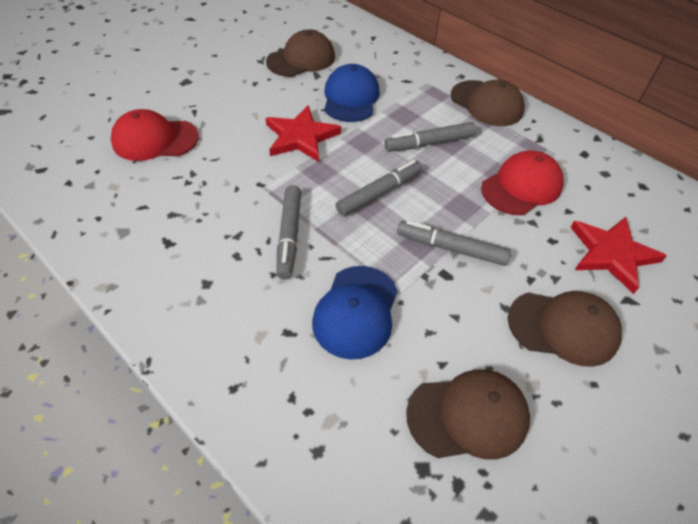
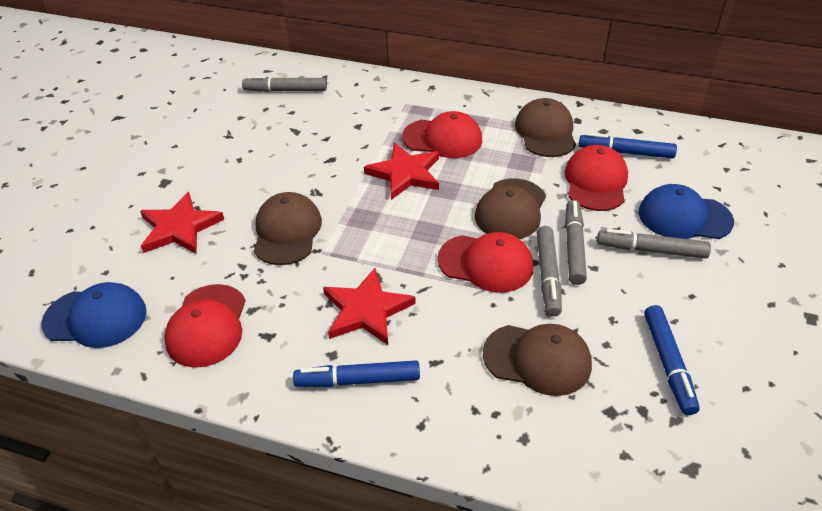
blue marker: none = 0 -> [293,360,420,387] [579,133,677,159] [644,305,700,415] = 3
red cap: [111,109,199,161] [481,150,564,215] = 2 -> [164,284,246,368] [402,111,482,158] [437,232,533,293] [564,145,628,211] = 4
red star: [266,105,341,162] [570,217,667,294] = 2 -> [140,192,224,254] [323,268,416,345] [364,143,439,200] = 3

